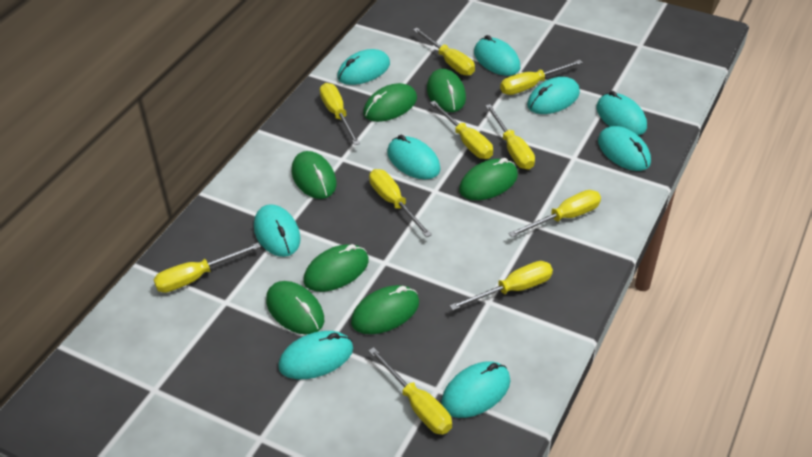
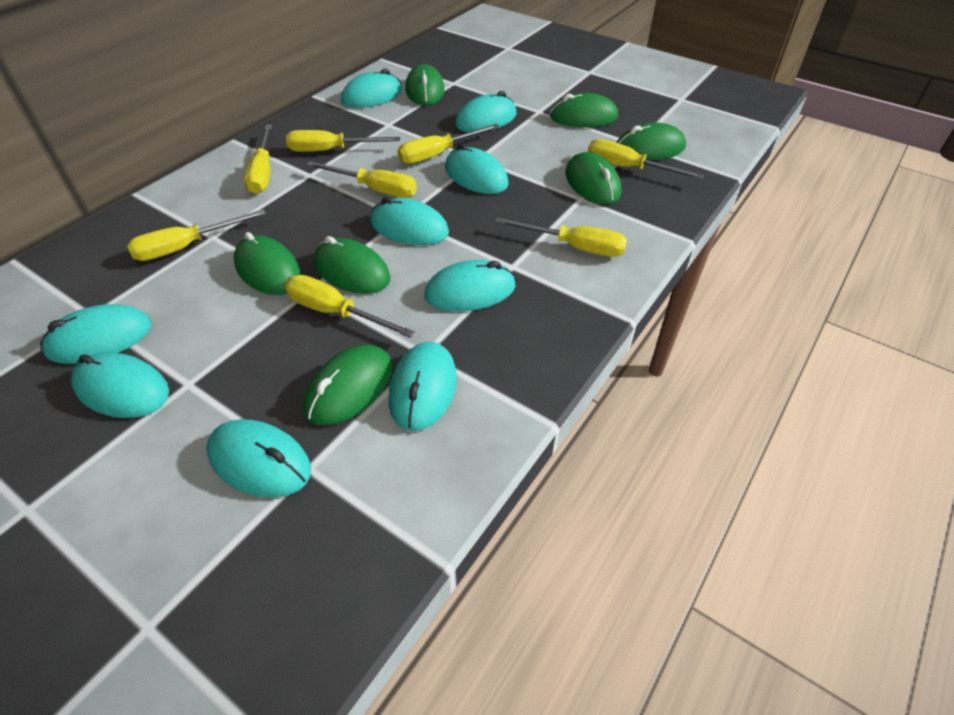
yellow screwdriver: [153,243,261,293] [320,83,360,145] [368,347,452,434] [369,169,432,237] [413,28,475,76] [430,101,493,159] [449,261,553,311] [485,104,535,170] [500,60,583,95] [508,190,601,237] = 10 -> [127,209,266,261] [243,125,273,194] [285,275,415,338] [286,130,400,152] [306,161,417,198] [397,124,499,164] [495,217,627,257] [588,139,704,179] = 8

